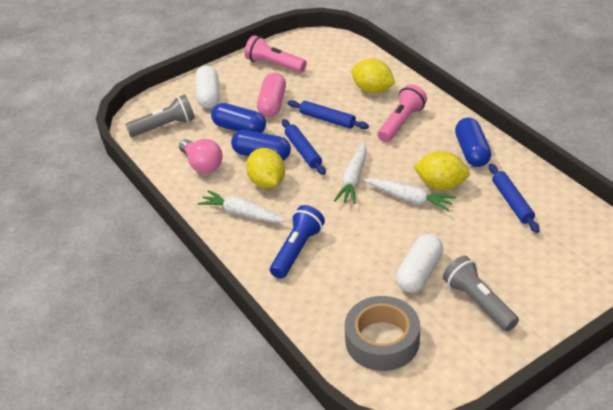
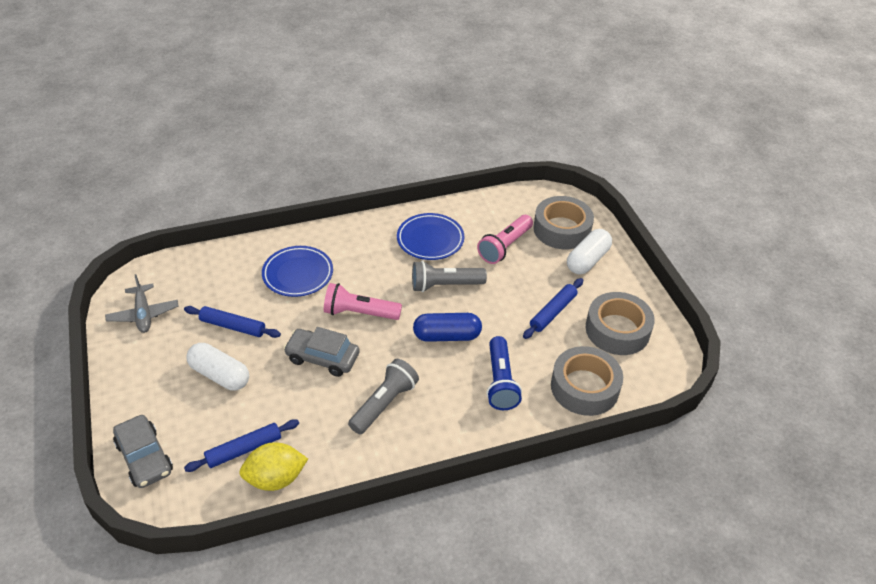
blue capsule: [211,103,266,133] [231,130,291,161] [455,118,491,167] = 3 -> [413,313,482,342] = 1
blue plate: none = 0 -> [262,246,333,297] [397,213,464,260] = 2
grey car: none = 0 -> [113,415,173,488] [284,327,359,377] = 2
grey plane: none = 0 -> [105,274,179,333] = 1
grey tape: [345,296,420,371] = 1 -> [533,196,594,249] [551,346,623,416] [586,292,655,355] = 3
pink capsule: [257,73,286,117] = 1 -> none = 0
pink light bulb: [179,139,223,174] = 1 -> none = 0
white carrot: [198,190,286,223] [334,142,367,204] [364,178,456,211] = 3 -> none = 0
yellow lemon: [246,148,285,188] [351,58,395,94] [413,151,470,190] = 3 -> [239,442,308,491] = 1

